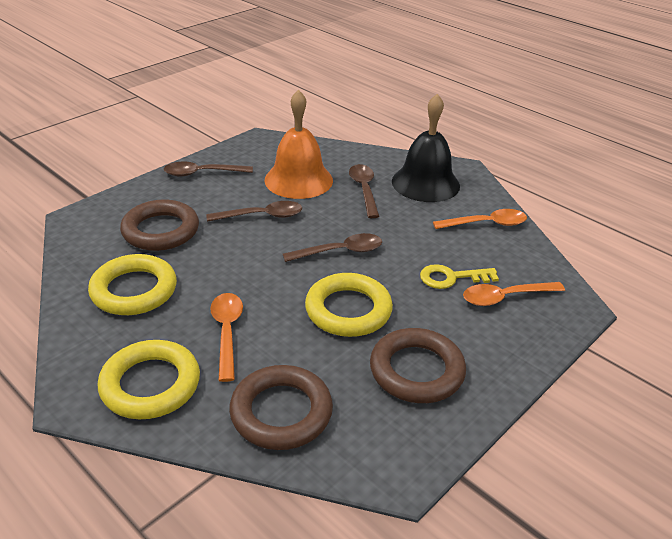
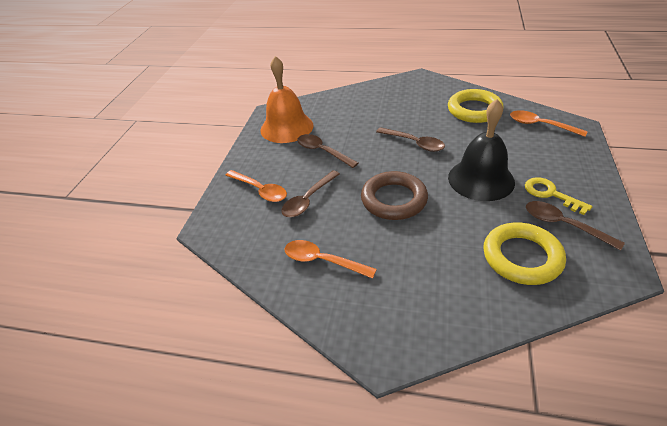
brown ring: [120,200,199,251] [229,365,333,450] [370,328,466,403] = 3 -> [361,171,428,220] = 1
yellow ring: [88,254,177,315] [98,340,200,419] [305,273,393,337] = 3 -> [448,89,503,123] [483,223,566,285] = 2

